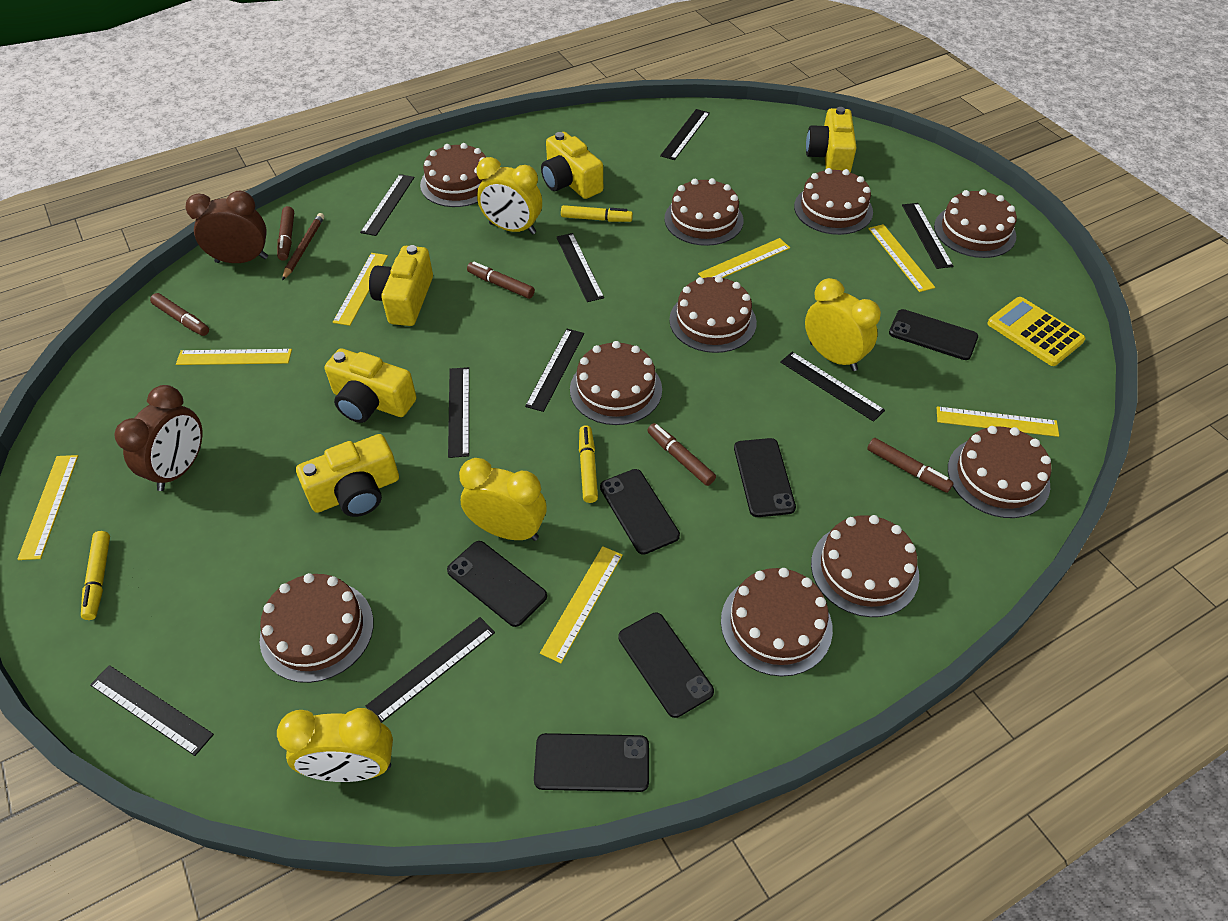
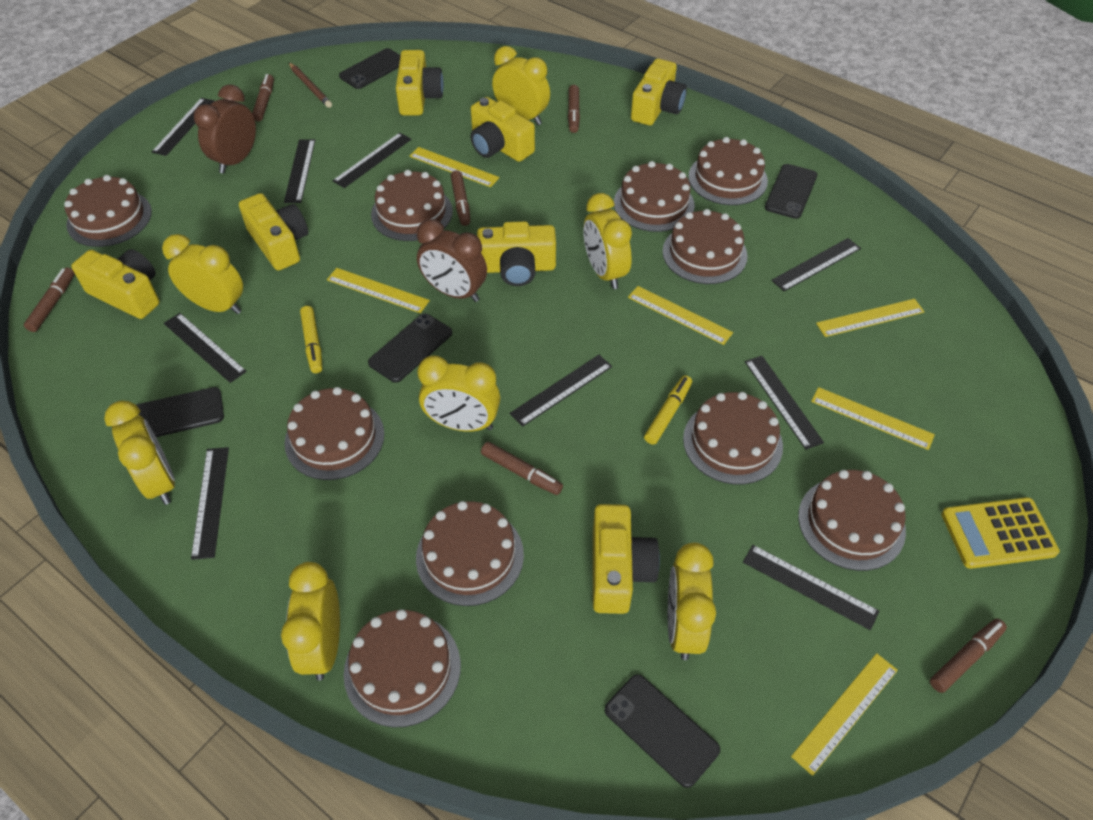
black phone: [447,541,547,627] [534,733,649,792] [600,469,680,555] [618,613,714,718] [734,438,796,517] [889,309,978,360] = 6 -> [136,387,224,437] [339,48,401,89] [368,313,452,383] [605,674,720,788] [765,164,817,219] = 5
brown marker: [150,293,209,336] [277,206,294,261] [467,261,535,299] [647,423,716,486] [867,438,953,493] = 5 -> [24,268,75,332] [252,74,274,122] [451,171,470,226] [481,442,563,495] [568,85,580,133] [930,619,1007,693] = 6
yellow camera: [296,434,399,517] [325,348,417,423] [369,245,433,326] [541,132,603,199] [806,107,856,173] = 5 -> [71,249,160,319] [239,193,308,271] [396,50,444,115] [471,97,535,162] [477,221,556,286] [593,504,660,614] [631,59,687,125] = 7
yellow clock: [277,708,393,782] [459,458,547,541] [477,157,542,234] [805,278,881,371] = 4 -> [104,401,175,505] [162,234,243,314] [281,562,340,681] [417,355,500,432] [492,46,550,125] [583,193,632,289] [668,543,716,660] = 7
yellow marker: [81,531,110,620] [561,205,633,222] [579,425,598,503] = 3 -> [300,306,322,373] [644,375,692,445] = 2
yellow ruler: [17,455,78,560] [176,349,292,365] [333,253,388,326] [540,546,623,663] [698,238,790,278] [868,224,935,292] [937,406,1059,437] = 7 -> [327,268,430,313] [409,147,499,187] [628,286,733,345] [791,653,898,776] [811,387,935,450] [816,299,924,337] = 6

